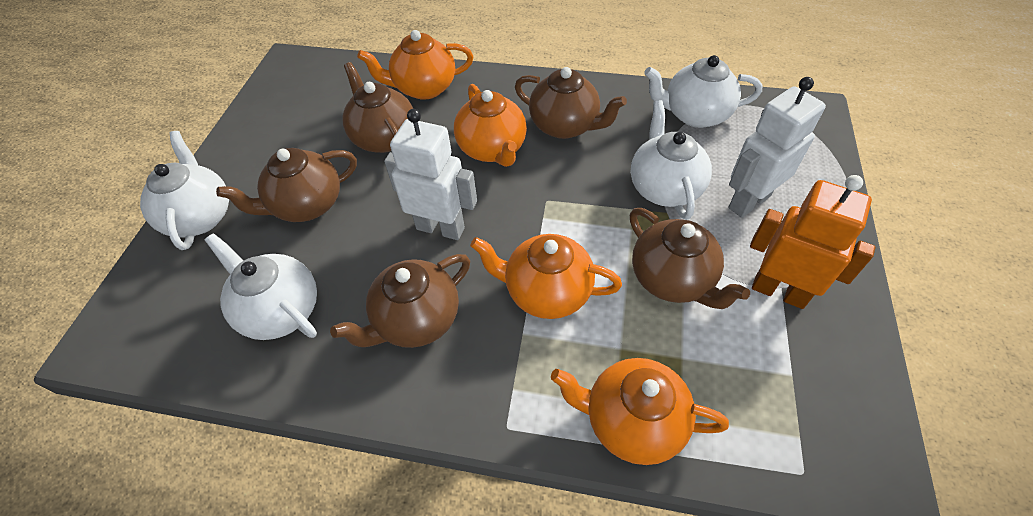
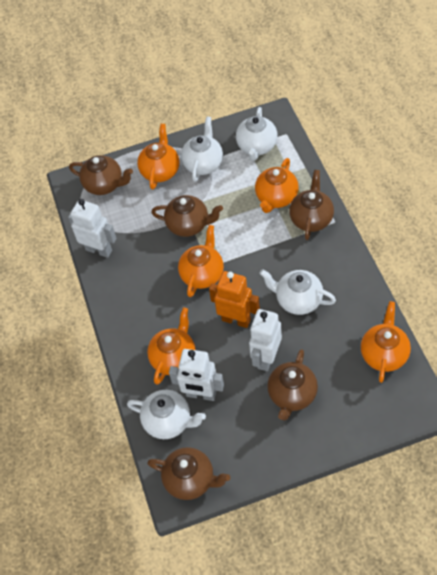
orange teapot: [357,30,473,100] [454,84,527,167] [470,234,622,319] [551,358,729,465] = 4 -> [137,124,179,190] [147,308,196,385] [178,225,224,297] [255,158,299,213] [361,301,411,383] = 5
white robot: [384,109,477,240] [729,77,826,218] = 2 -> [68,199,117,258] [169,349,224,401] [249,309,282,371] = 3

